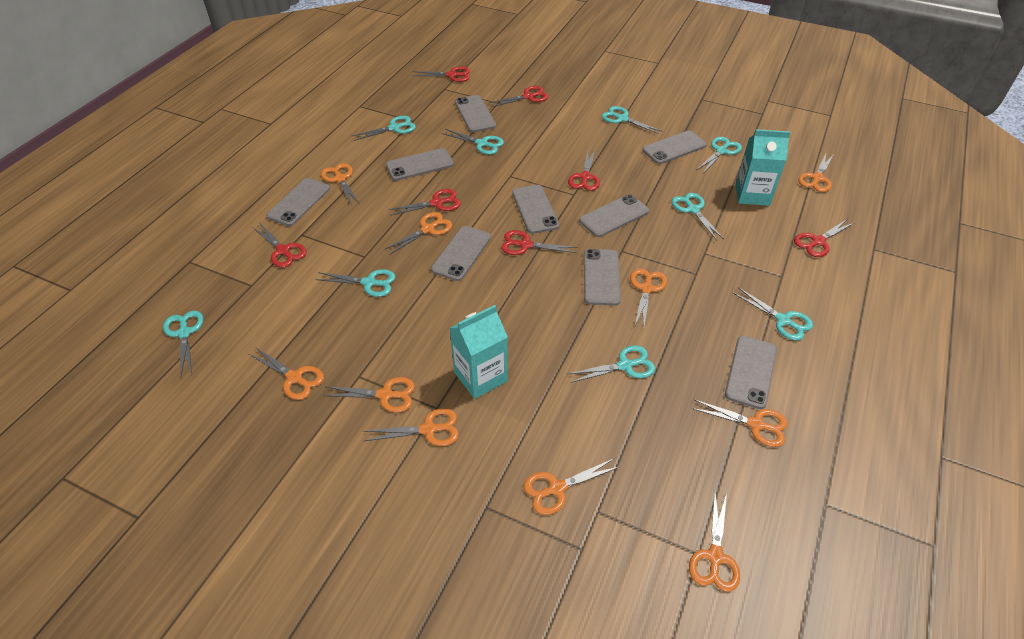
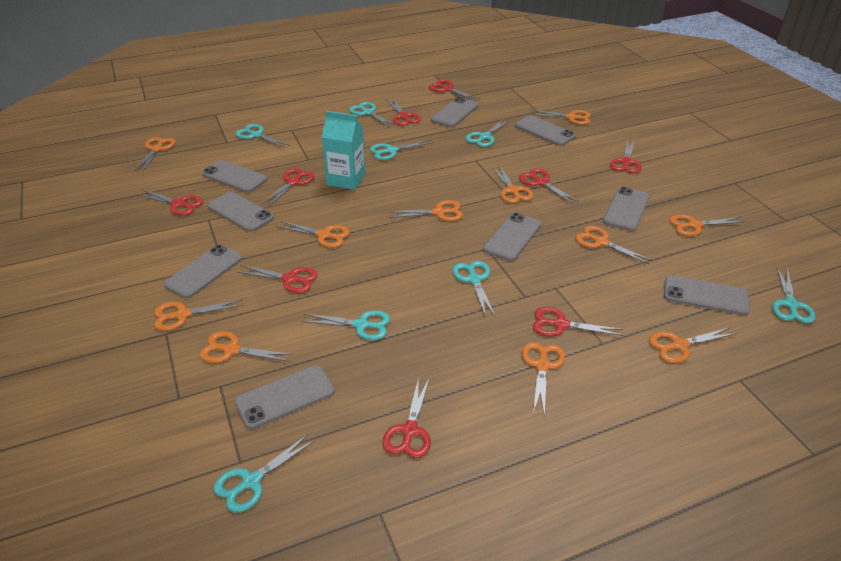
orange scissors: [248,348,324,400] [321,163,359,205] [323,377,415,413] [363,408,459,446] [384,212,452,255] [524,459,619,515] [630,269,667,326] [689,493,740,592] [691,400,788,447] [798,154,834,192] = 10 -> [134,137,176,172] [154,299,243,331] [200,331,293,363] [276,221,350,248] [389,200,463,221] [491,165,533,203] [522,342,565,416] [530,110,591,125] [575,226,653,264] [649,327,737,363] [669,214,745,236] = 11
red scissors: [252,224,307,267] [388,189,461,216] [412,66,470,82] [489,86,549,107] [501,230,578,255] [568,150,600,191] [794,219,855,257] = 7 -> [137,189,203,216] [237,265,317,293] [262,168,314,207] [382,377,431,458] [386,98,421,126] [429,80,479,101] [519,168,579,204] [533,307,623,337] [610,141,642,173] = 9
turquoise carton: [450,305,508,399] [735,129,791,206] = 2 -> [322,111,366,190] = 1
turquoise scissors: [163,311,204,375] [315,269,396,297] [352,116,416,141] [442,129,504,155] [568,345,655,383] [602,106,662,134] [672,193,724,240] [697,137,742,172] [733,287,813,340] = 9 -> [213,434,315,513] [235,124,290,148] [301,310,390,340] [349,102,396,128] [370,140,433,160] [452,261,495,317] [466,119,510,147] [772,267,816,323] = 8

